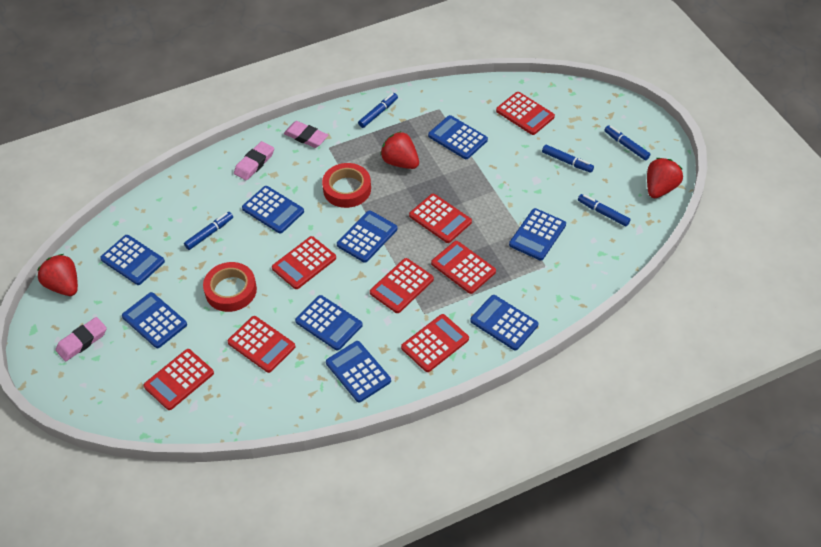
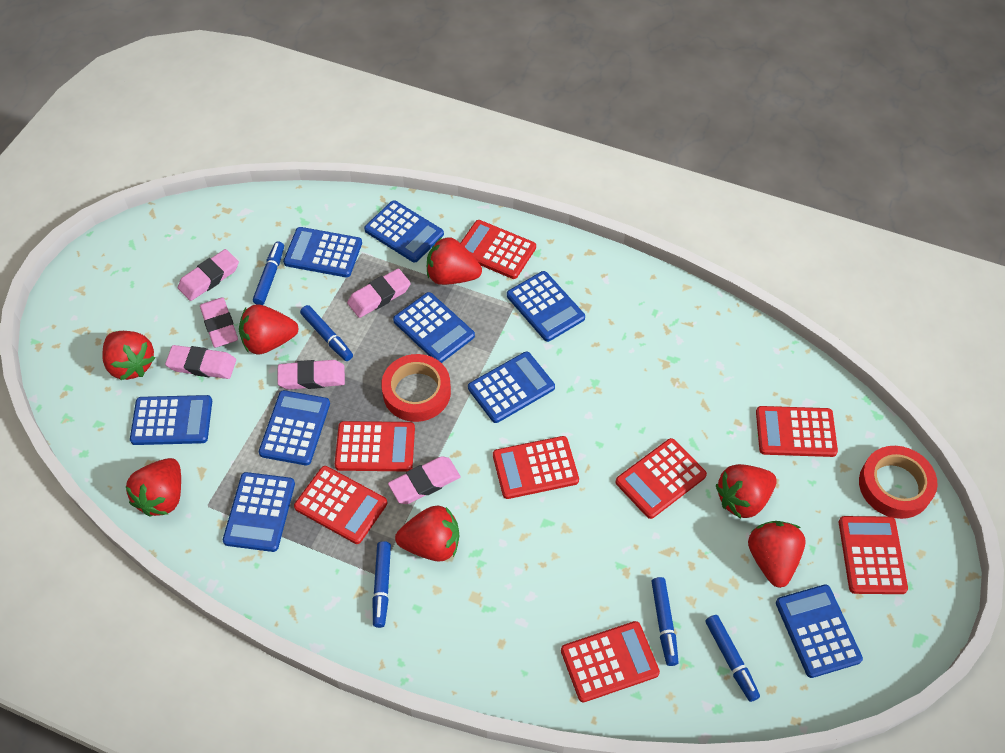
pink eraser: [56,317,107,362] [234,141,274,180] [284,121,328,148] = 3 -> [165,345,236,379] [178,249,239,301] [200,297,238,348] [277,360,345,390] [347,268,411,318] [388,456,460,504] = 6
red strawberry: [37,254,78,296] [380,131,419,169] [647,158,683,198] = 3 -> [102,331,155,380] [125,458,181,517] [239,304,299,355] [395,505,459,562] [427,237,482,285] [716,464,777,519] [748,521,806,588] = 7

